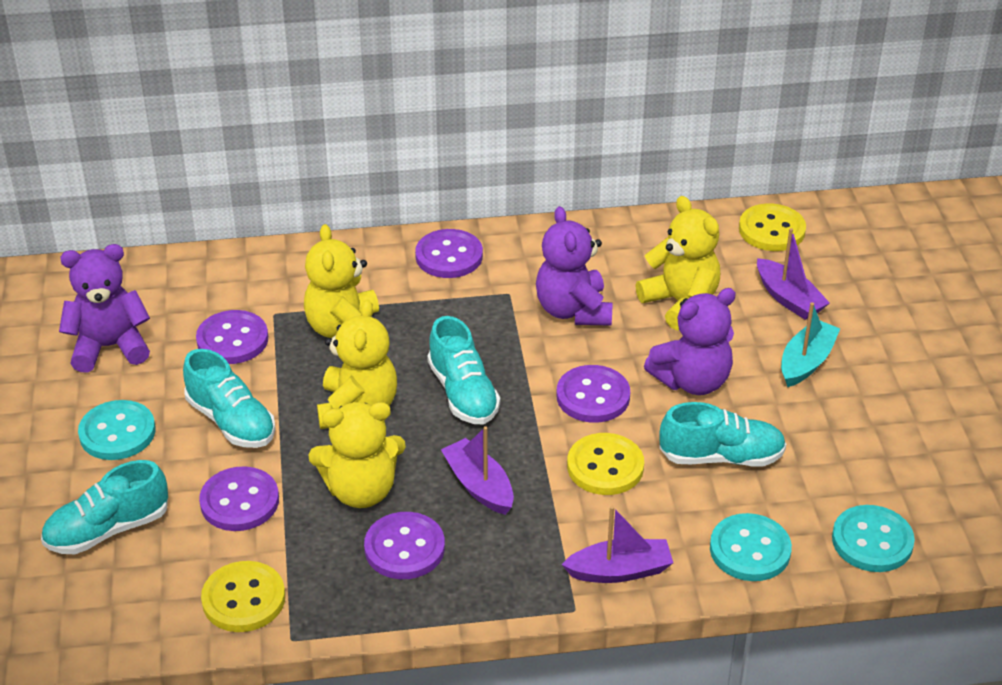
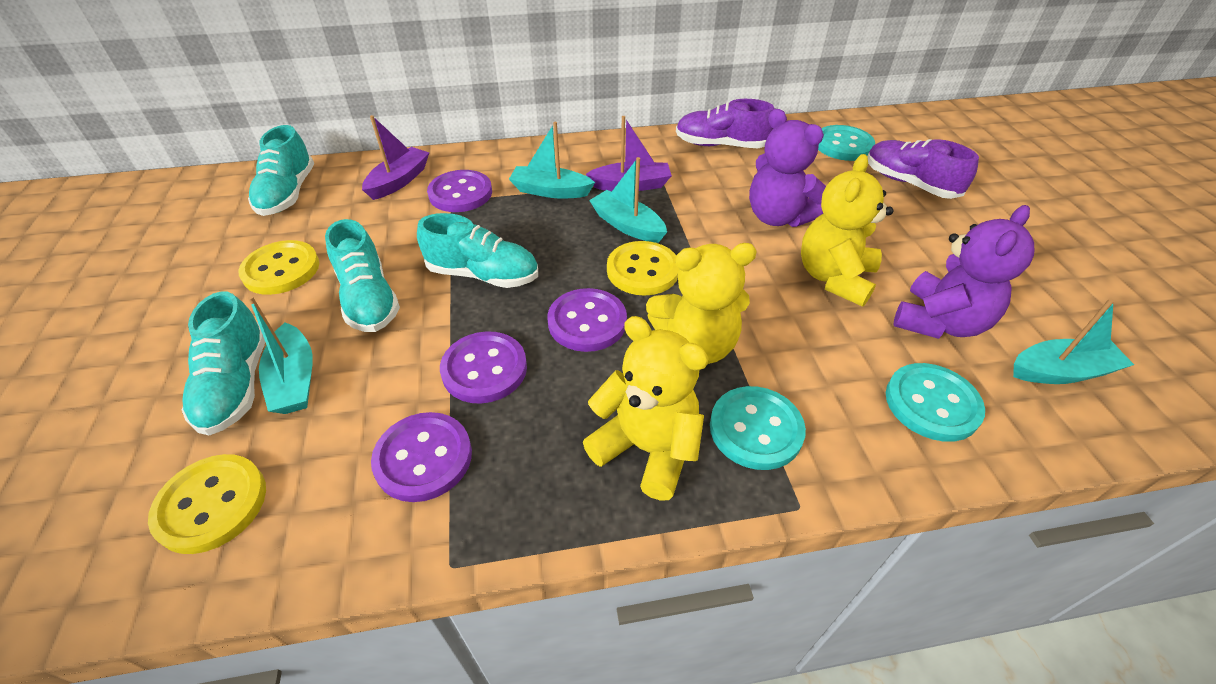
purple boat: [441,426,514,515] [562,506,673,583] [757,228,830,320] = 3 -> [362,115,429,200] [586,116,672,191] = 2
purple button: [196,310,268,364] [199,466,279,531] [364,512,445,579] [415,229,483,278] [556,365,630,423] = 5 -> [371,412,472,502] [427,170,492,212] [440,331,527,404] [548,288,627,352] = 4
purple shoe: none = 0 -> [676,99,774,148] [867,139,979,199] = 2
purple teddy bear: [59,244,150,372] [536,206,612,326] [644,288,736,395] = 3 -> [749,109,826,227] [893,205,1034,339] = 2
turquoise boat: [781,302,840,387] = 1 -> [248,296,313,414] [509,122,595,198] [589,157,667,243] [1013,298,1134,384] = 4
yellow teddy bear: [304,224,379,338] [308,402,406,508] [317,300,397,429] [636,196,720,330] = 4 -> [583,316,709,501] [646,243,757,364] [801,154,894,307] = 3

